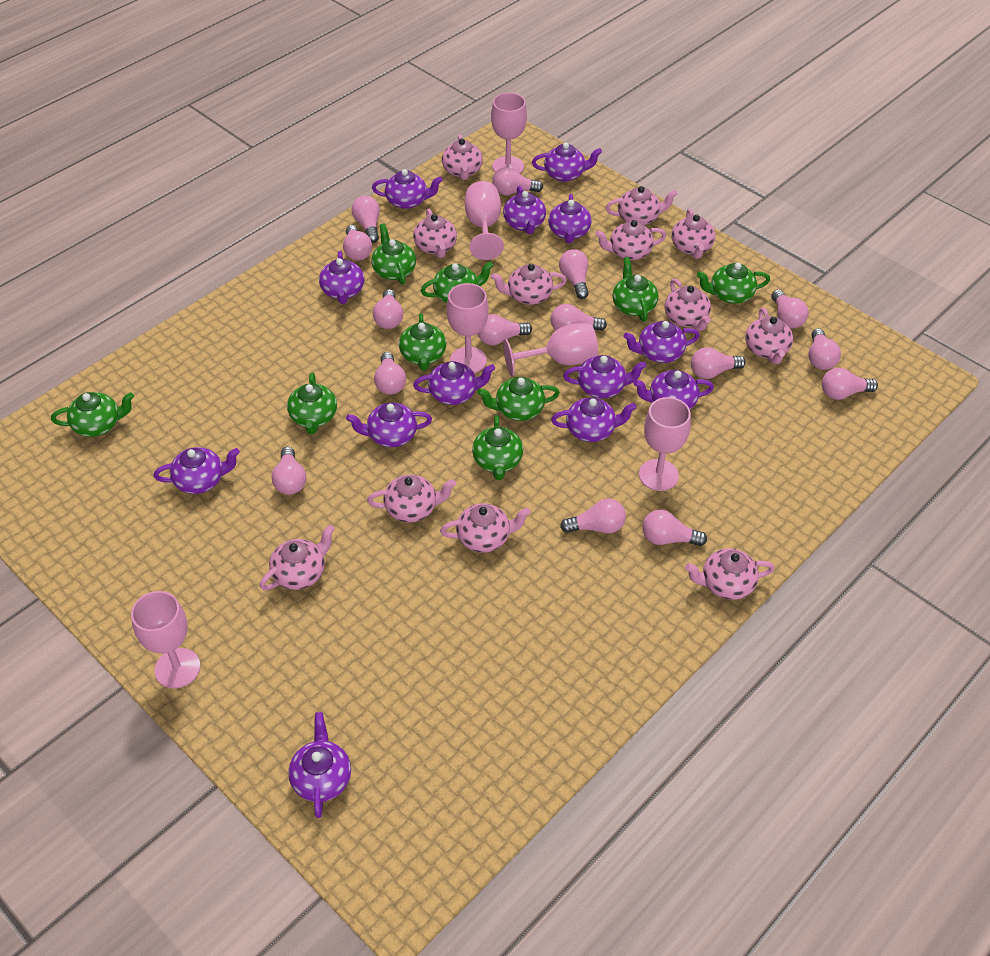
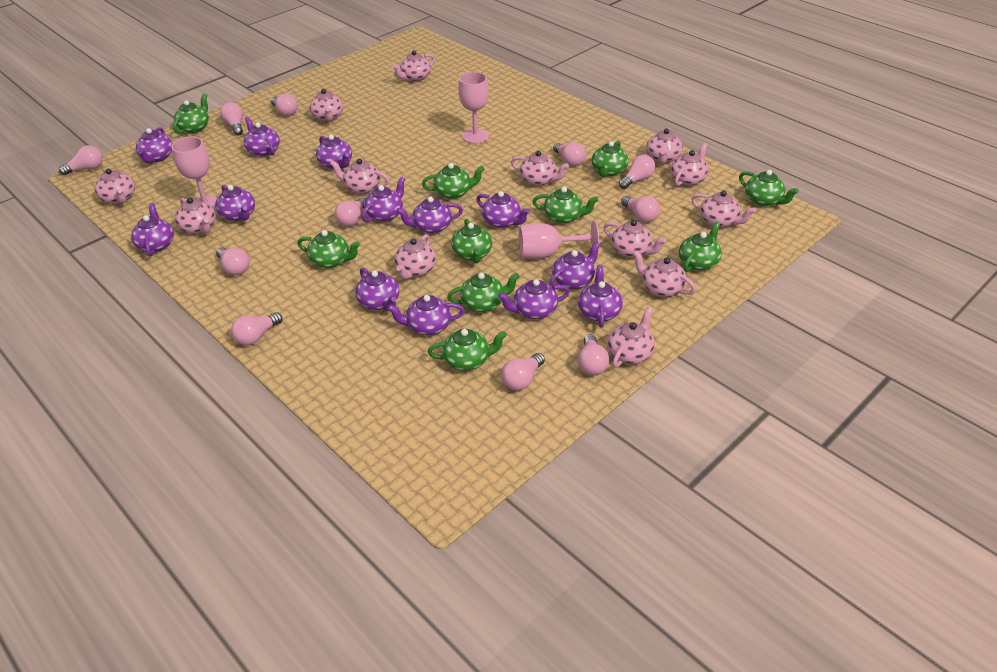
green teapot: [51,392,134,437] [287,373,337,434] [371,224,416,285] [399,313,446,370] [421,261,494,303] [472,415,523,480] [477,377,560,421] [612,257,658,322] [697,263,770,304] = 9 -> [173,93,209,134] [297,230,360,268] [422,163,484,199] [428,329,507,371] [447,273,520,312] [451,219,492,263] [532,187,598,224] [592,141,628,177] [679,221,722,272] [739,170,799,206] = 10
pink goblet: [131,591,200,688] [447,283,489,373] [465,181,504,260] [491,93,527,174] [503,323,598,376] [639,397,691,491] = 6 -> [171,137,218,210] [458,72,489,144] [519,221,599,259] = 3
pink light bulb: [272,447,306,495] [343,225,372,261] [351,196,380,243] [373,289,403,329] [374,352,406,395] [478,314,532,345] [492,167,543,195] [551,304,607,331] [559,249,589,299] [560,498,626,534] [642,510,707,546] [691,347,746,379] [771,290,809,328] [808,328,841,370] [822,368,878,400] = 15 -> [59,145,103,175] [216,247,249,275] [220,102,243,136] [231,312,282,345] [271,94,298,116] [335,198,365,227] [501,353,545,391] [553,142,586,166] [578,334,609,375] [619,155,656,189] [621,196,660,222] = 11
pink teapot: [260,525,335,590] [367,475,456,522] [413,209,457,258] [440,503,531,553] [442,134,483,180] [491,264,567,305] [595,220,666,260] [606,186,678,225] [664,279,711,331] [671,208,715,259] [685,549,775,600] [745,307,793,364] = 12 -> [95,169,135,204] [175,198,216,234] [310,89,343,121] [330,159,390,194] [392,50,435,82] [394,234,436,279] [511,151,569,186] [603,220,666,258] [607,307,655,368] [633,250,696,297] [646,128,683,164] [670,143,708,186] [692,191,756,228] = 13

